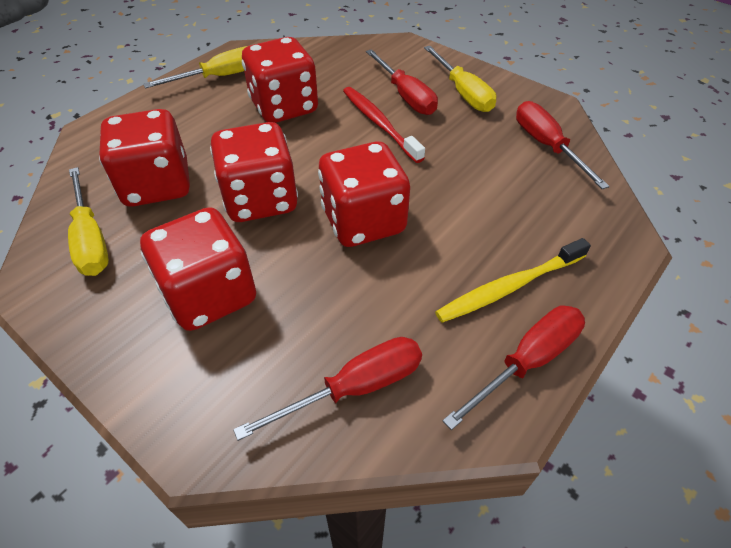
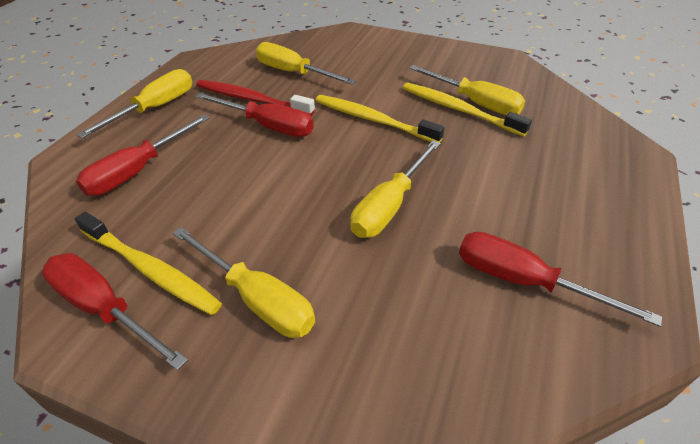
red dice: [99,109,190,207] [140,207,256,331] [210,122,298,222] [242,37,318,123] [318,141,410,247] = 5 -> none = 0
yellow screwdriver: [68,167,109,276] [143,46,247,88] [424,46,497,112] = 3 -> [77,69,192,138] [173,227,315,338] [256,42,356,85] [350,141,441,238] [409,65,525,115] = 5
yellow toothbrush: [435,238,591,323] = 1 -> [75,212,222,315] [316,95,445,143] [403,83,532,136] = 3

